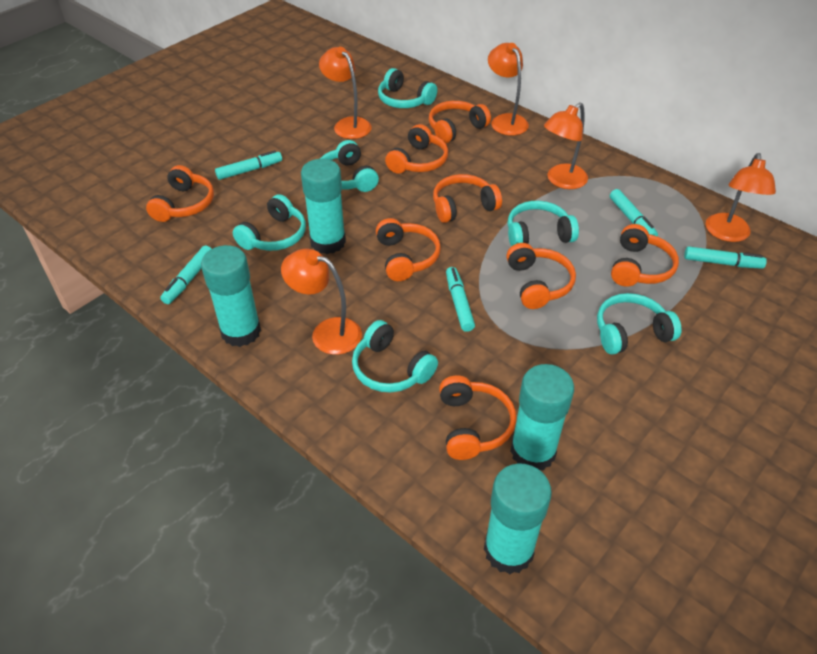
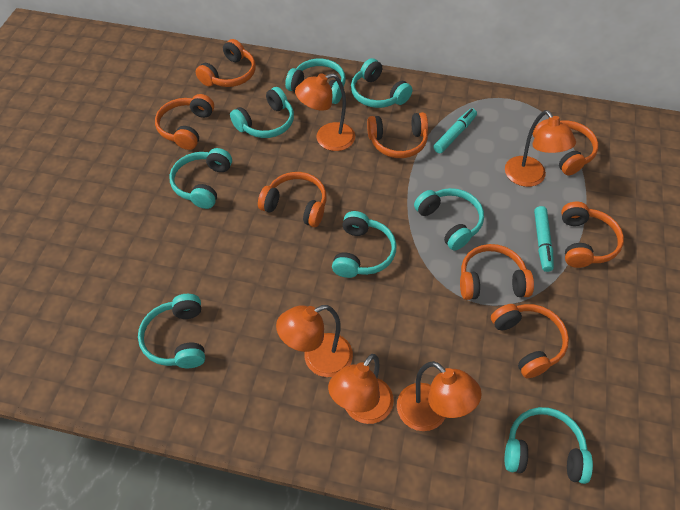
turquoise glue stick: [201,245,261,347] [301,159,346,254] [484,463,552,574] [510,364,574,471] = 4 -> none = 0
turquoise headphones: [233,194,306,251] [320,140,379,192] [352,320,438,393] [378,68,437,108] [507,201,579,247] [597,293,682,355] = 6 -> [138,294,205,368] [169,148,232,209] [230,87,294,138] [285,59,345,104] [332,211,396,278] [351,58,413,108] [414,188,484,251] [505,407,593,484] = 8
turquoise marker: [160,245,211,304] [215,150,282,180] [446,267,475,332] [610,189,658,236] [684,246,767,269] = 5 -> [433,108,477,153] [534,206,554,272] = 2

